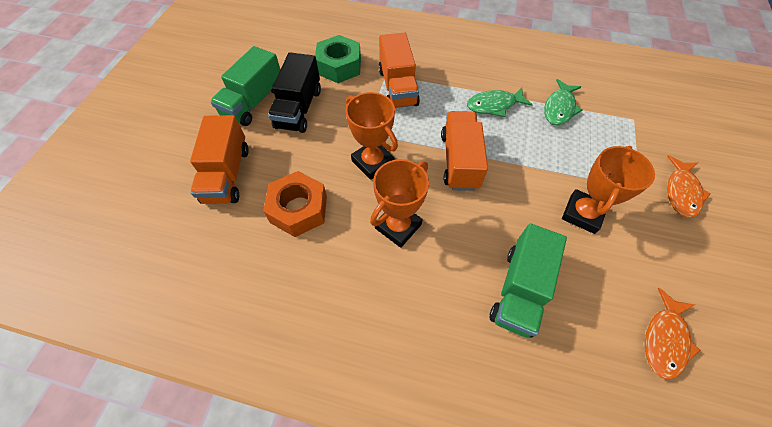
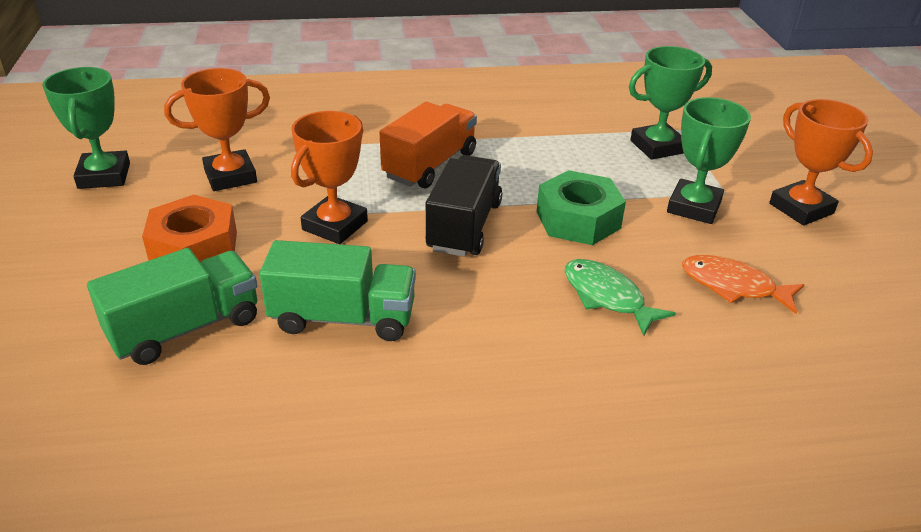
green fish: [467,88,533,117] [544,79,582,125] = 2 -> [565,259,676,336] = 1
green trophy: none = 0 -> [42,67,130,189] [629,46,712,160] [667,97,751,224] = 3
orange fish: [645,288,701,380] [667,155,711,218] = 2 -> [682,255,804,314] = 1
orange truck: [190,115,249,204] [378,32,420,108] [441,111,488,191] = 3 -> [380,102,477,188] = 1

